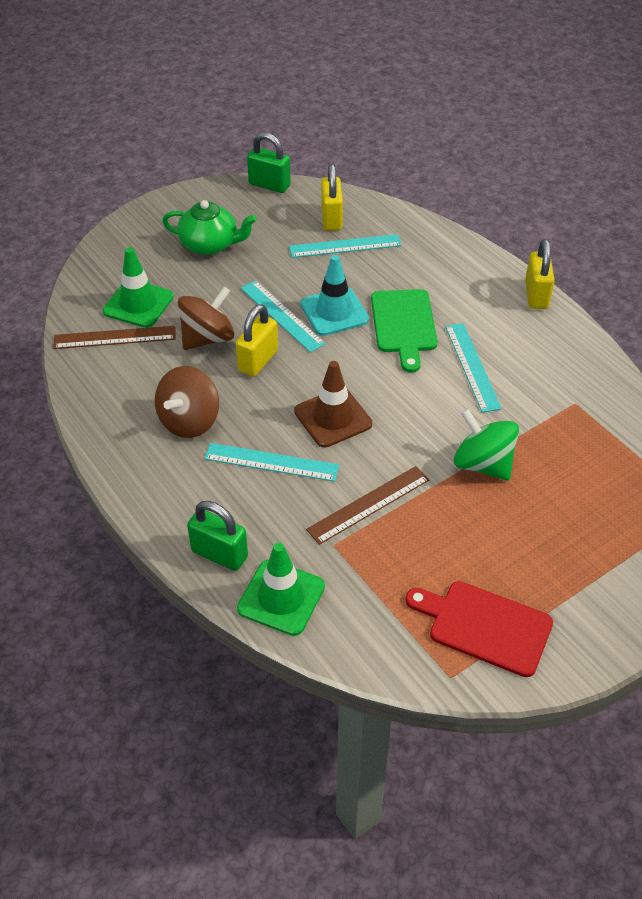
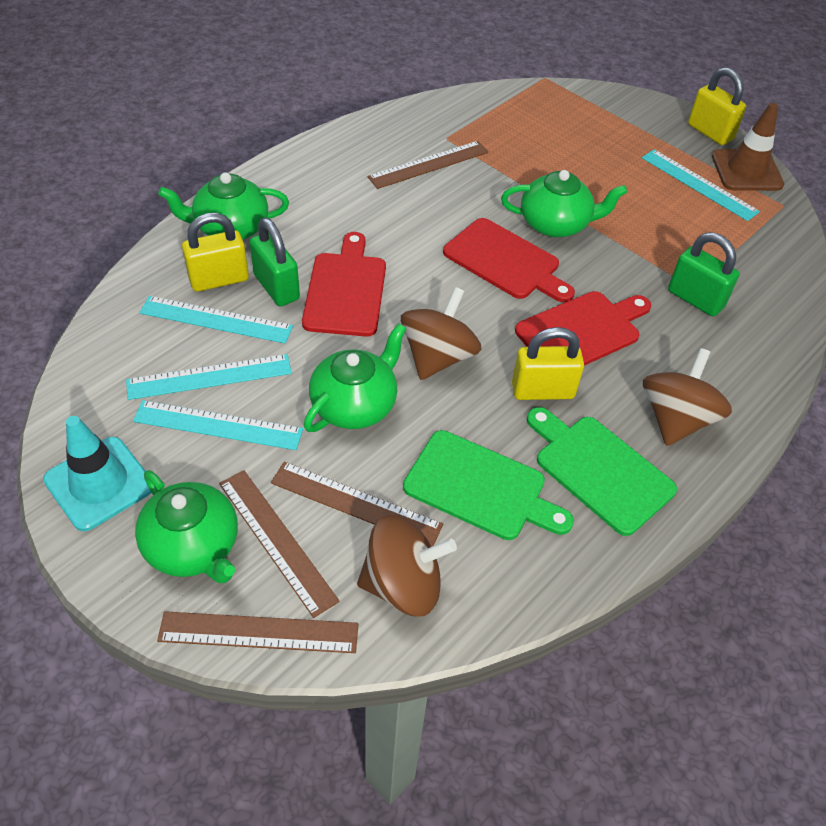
brown ruler: [53,326,176,349] [306,466,430,545] = 2 -> [157,611,358,653] [219,470,340,618] [271,461,443,547] [367,141,489,189] = 4
brown spinning top: [155,366,219,438] [178,286,234,350] = 2 -> [357,515,457,617] [401,287,481,380] [643,348,732,446] = 3
green cutting board: [371,289,438,373] = 1 -> [403,430,574,540] [527,407,677,536] = 2
green spinning top: [454,409,519,481] = 1 -> none = 0
green teapot: [162,200,257,255] = 1 -> [135,470,238,583] [158,172,289,240] [304,323,407,432] [501,170,627,237] = 4
green traffic cone: [103,247,174,328] [237,543,325,636] = 2 -> none = 0
red cutting board: [405,581,553,677] = 1 -> [302,232,386,337] [443,218,575,303] [515,291,651,366] = 3

